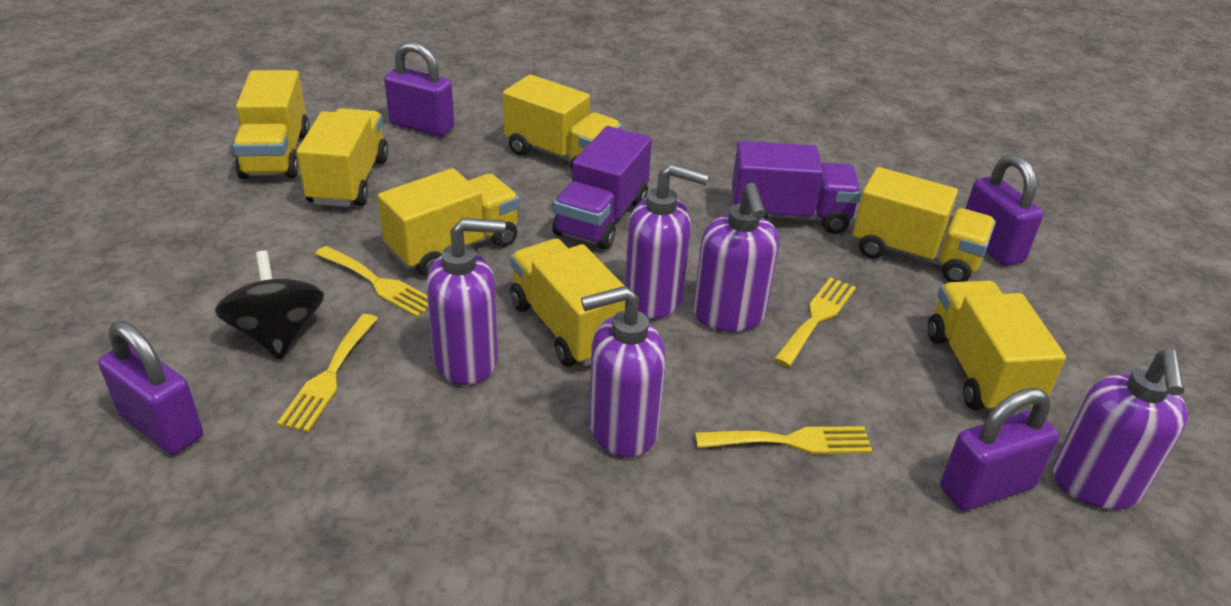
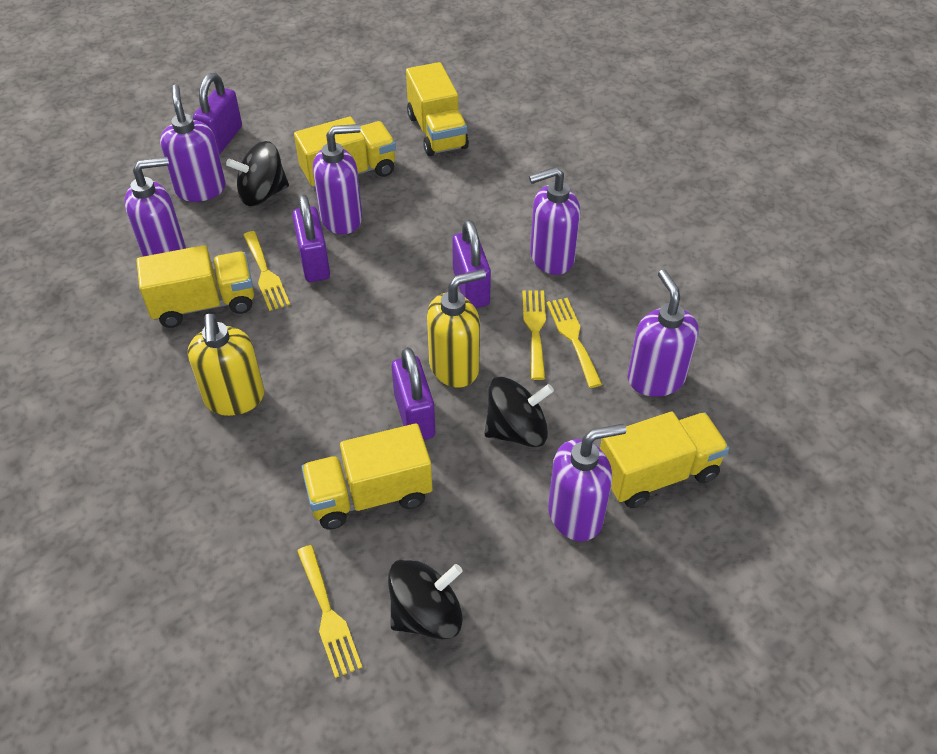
black spinning top: [215,251,324,360] = 1 -> [226,141,289,206] [388,559,463,639] [485,377,554,447] = 3
purple soap dispenser: [426,218,505,385] [581,286,666,458] [625,163,709,319] [693,183,780,332] [1053,349,1188,509] = 5 -> [124,157,186,257] [160,85,226,202] [313,124,362,235] [529,167,580,275] [548,424,626,541] [628,270,698,397] = 6
purple truck: [552,126,652,250] [732,141,861,234] = 2 -> none = 0
yellow soap dispenser: none = 0 -> [188,314,264,416] [427,269,486,388] = 2
yellow truck: [233,70,310,179] [297,108,389,207] [378,168,520,276] [503,75,622,170] [510,239,625,367] [853,167,996,282] [928,281,1066,413] = 7 -> [136,245,254,328] [294,117,396,188] [301,423,432,529] [406,62,469,156] [600,412,729,508] = 5

